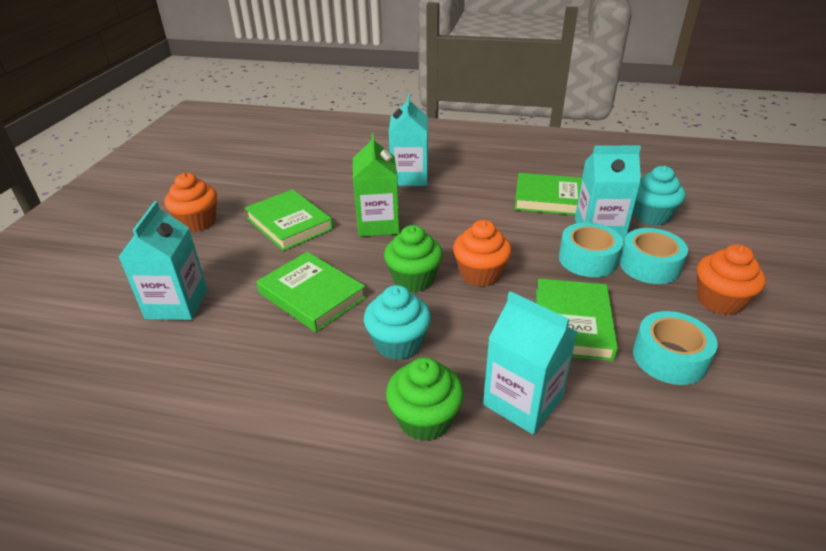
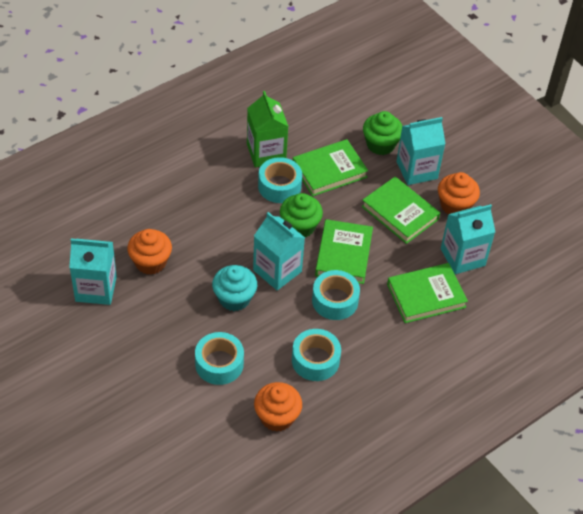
turquoise cupcake: [364,285,431,360] [633,166,686,226] = 2 -> [212,265,257,311] = 1
turquoise tape: [559,222,623,277] [619,228,688,284] [633,311,718,385] = 3 -> [195,332,244,385] [258,157,302,203] [292,329,341,381] [312,270,360,320] = 4

